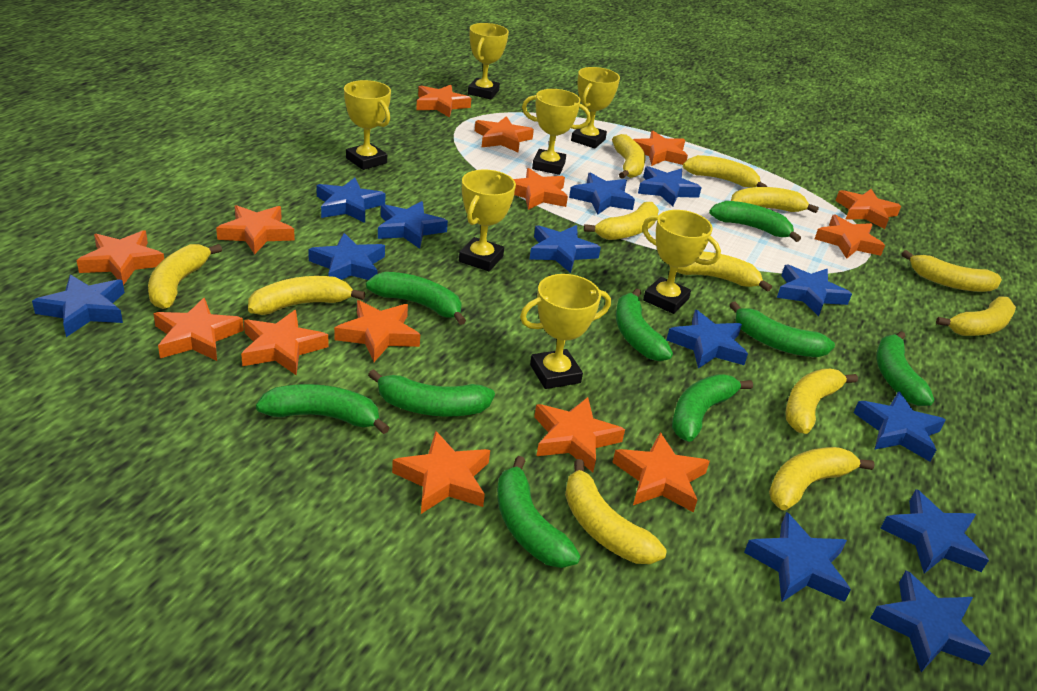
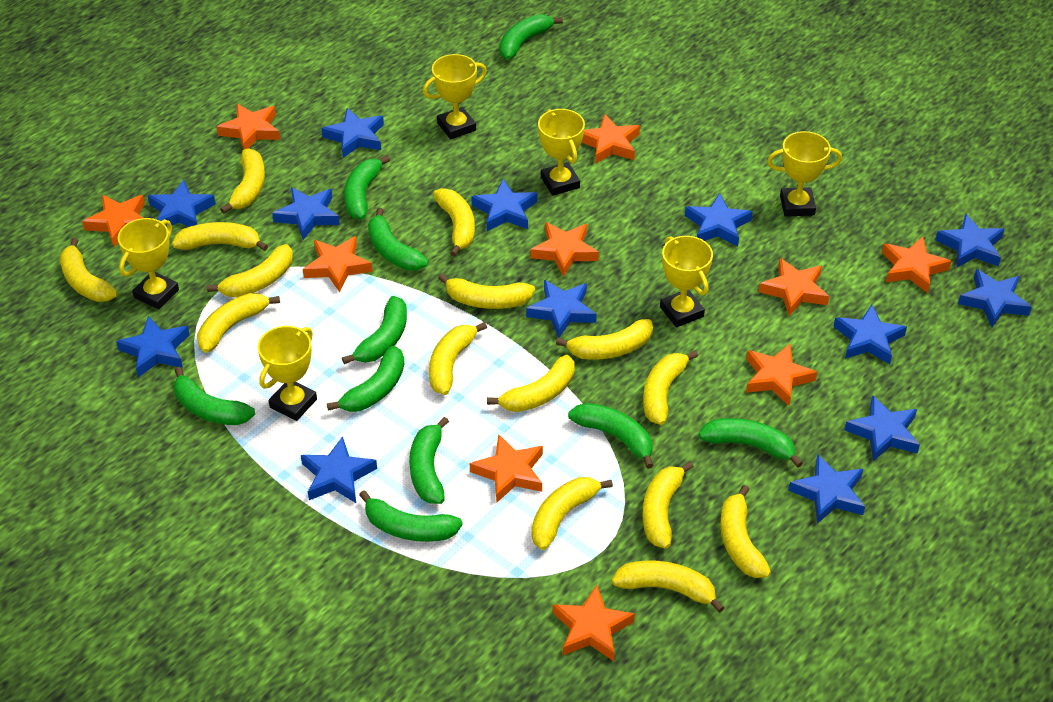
green banana: [256,384,390,434] [366,272,466,325] [368,369,495,417] [497,456,580,568] [616,288,673,361] [672,374,753,442] [709,201,801,242] [730,302,835,357] [876,331,934,406] = 9 -> [174,367,255,425] [327,346,404,412] [342,296,407,364] [344,155,390,219] [359,490,463,542] [368,208,428,271] [409,417,449,504] [500,14,563,60] [568,403,654,469] [699,418,803,468] = 10
orange star: [76,230,164,285] [153,298,244,361] [216,205,295,254] [241,310,329,375] [334,300,420,362] [392,431,490,514] [416,85,471,118] [475,116,534,152] [514,168,568,210] [534,397,625,472] [612,432,710,513] [633,131,688,166] [815,215,885,259] [835,189,901,229] = 14 -> [82,195,145,247] [217,104,280,150] [303,236,373,292] [470,434,543,503] [530,222,599,277] [553,585,635,661] [582,114,640,164] [746,344,817,406] [759,258,829,316] [882,237,951,293] = 10
yellow banana: [148,244,222,309] [248,276,365,315] [565,459,667,564] [584,202,659,240] [612,134,645,179] [669,252,772,292] [683,155,767,188] [731,187,819,213] [769,447,875,510] [785,369,858,434] [902,250,1002,292] [936,296,1016,336] = 12 -> [60,238,118,302] [172,222,268,251] [197,293,280,353] [207,244,293,297] [220,149,265,214] [429,322,487,395] [433,188,475,257] [438,274,535,309] [487,355,574,412] [531,477,613,550] [556,319,653,360] [612,560,725,613] [643,350,698,425] [643,461,694,549] [720,485,771,578] = 15
yellow trophy: [344,80,391,170] [459,169,516,271] [468,23,509,99] [520,274,611,389] [522,89,591,175] [571,67,620,149] [642,210,721,314] = 7 -> [118,218,179,309] [257,326,317,421] [423,54,487,140] [538,109,585,196] [660,236,713,327] [767,131,842,217] = 6

